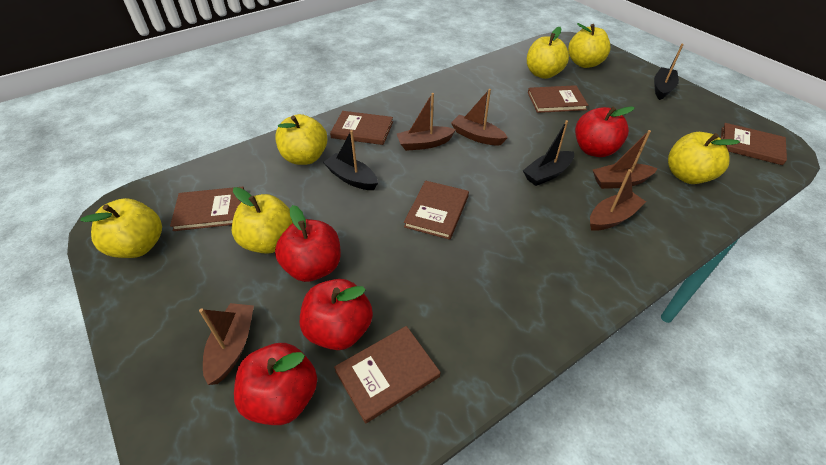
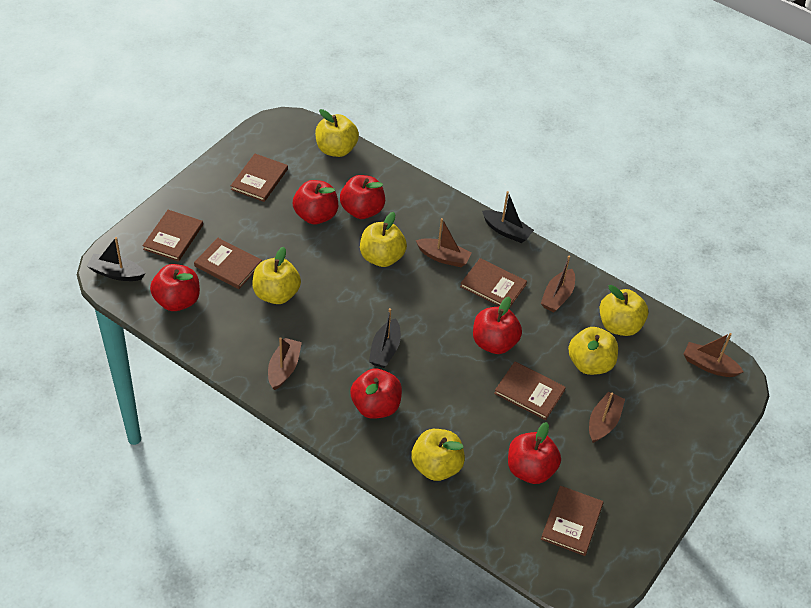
red apple: [234,343,317,425] [275,205,341,282] [300,279,373,350] [575,106,635,157] = 4 -> [150,264,200,311] [293,180,338,224] [340,175,385,219] [350,368,402,419] [473,297,522,354] [508,422,561,484] = 6

